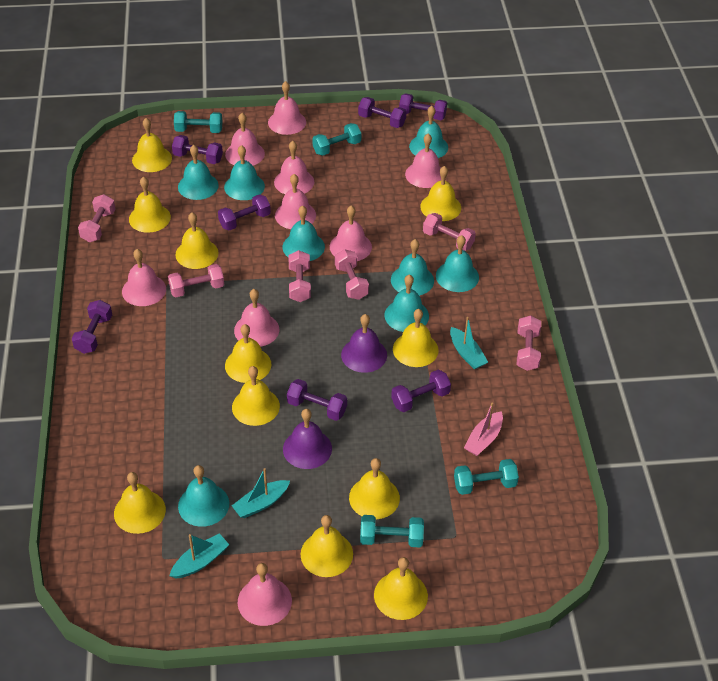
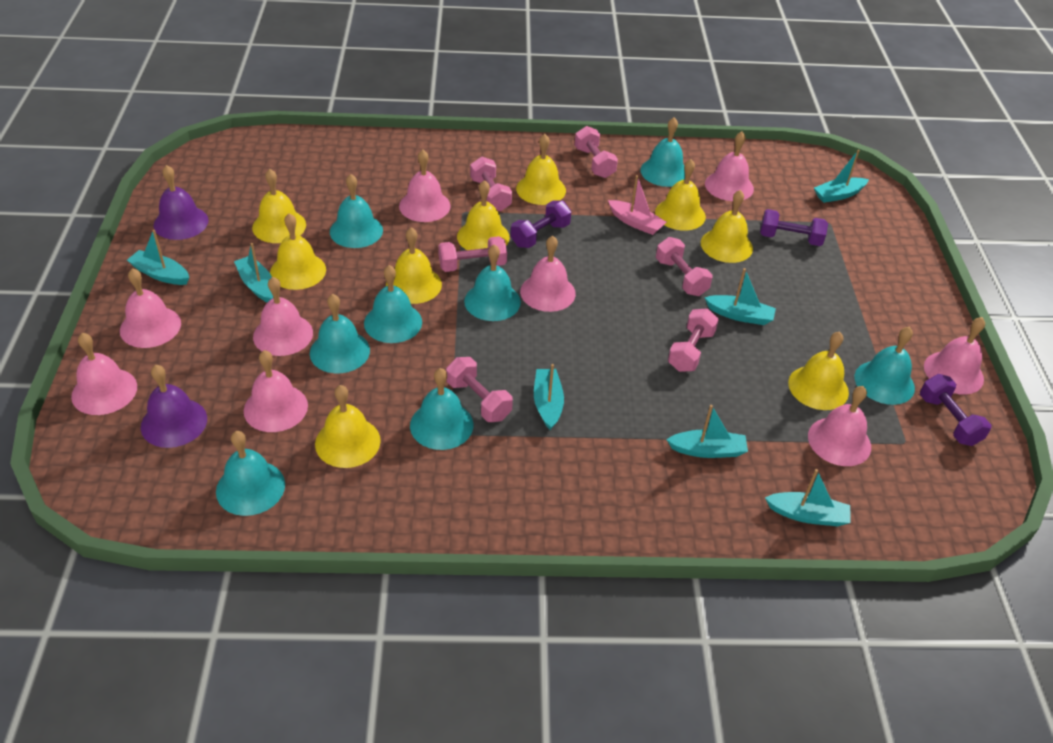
purple dumbbell: [72,300,112,354] [172,135,223,164] [218,194,271,231] [287,379,347,421] [358,97,406,128] [391,370,451,412] [399,93,447,120] = 7 -> [511,201,571,248] [760,209,828,246] [920,374,992,446] = 3
turquoise boat: [169,533,229,578] [232,468,290,518] [450,317,488,369] = 3 -> [127,230,189,285] [234,243,273,302] [534,364,564,430] [667,405,748,458] [704,268,776,325] [765,469,851,526] [814,150,869,203] = 7
turquoise dumbbell: [174,111,223,133] [313,123,361,156] [360,515,424,547] [454,459,519,495] = 4 -> none = 0
yellow bell: [114,472,166,534] [129,177,171,233] [132,118,172,172] [175,212,219,269] [225,324,271,383] [232,366,280,426] [301,515,353,577] [349,458,400,519] [374,557,428,620] [393,309,439,367] [420,166,461,221] = 11 -> [252,169,306,243] [270,213,326,290] [315,385,381,468] [386,227,442,304] [457,180,510,250] [516,134,566,205] [655,159,706,231] [701,190,753,263] [788,331,849,410] = 9

